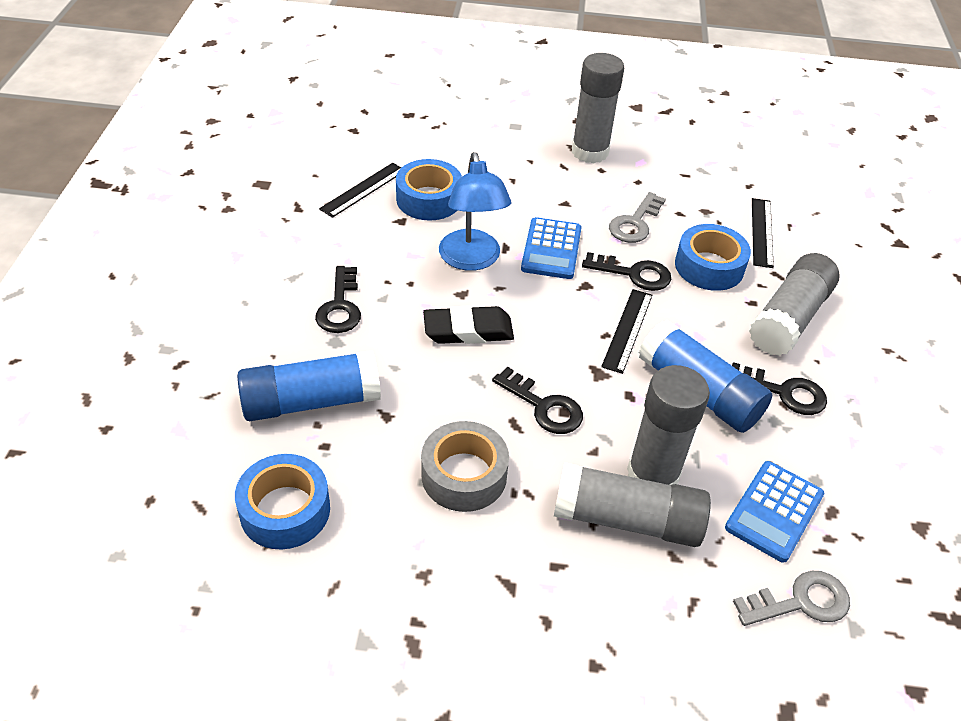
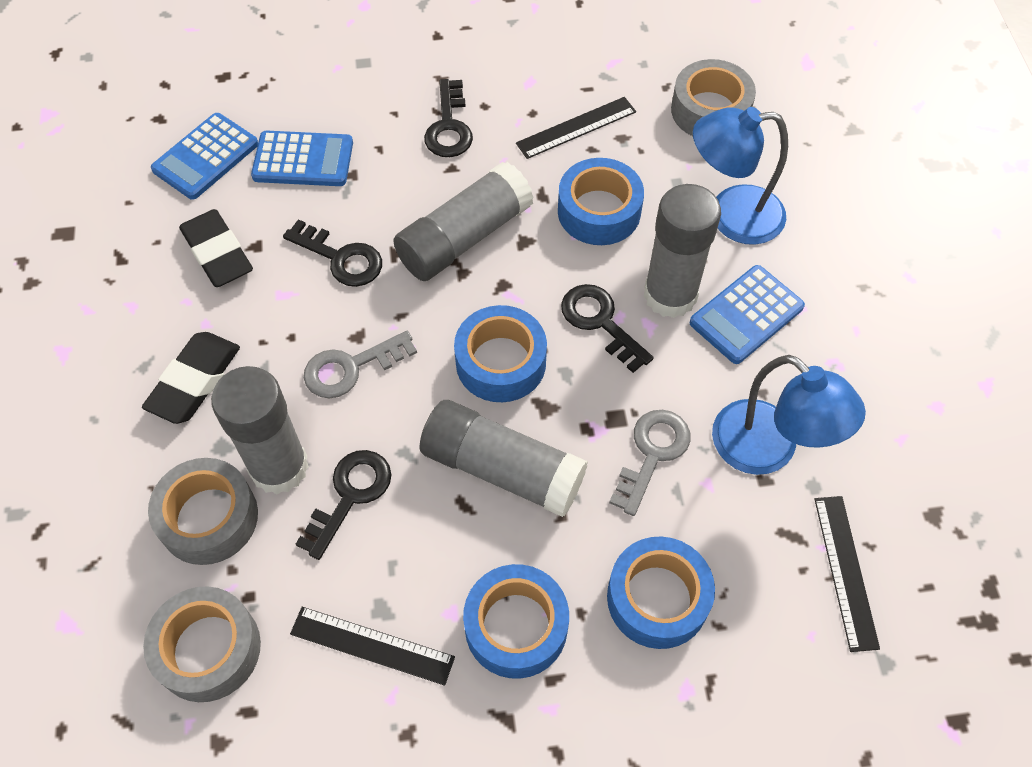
black eraser: [423,306,514,344] = 1 -> [142,332,240,424] [179,209,253,287] = 2
blue calculator: [521,217,582,279] [725,461,824,562] = 2 -> [151,113,258,200] [251,131,353,186] [690,265,805,364] = 3
blue glue stick: [237,350,381,421] [639,320,772,433] = 2 -> none = 0
blue lamp: [439,152,511,271] = 1 -> [693,107,788,245] [712,355,866,475] = 2
blue tape: [235,454,330,550] [396,159,462,221] [675,224,751,291] = 3 -> [454,305,547,402] [463,564,569,679] [558,158,644,245] [607,536,715,649] = 4
grey tape: [421,421,509,512] = 1 -> [143,586,261,702] [148,458,258,565] [671,59,756,136] = 3

